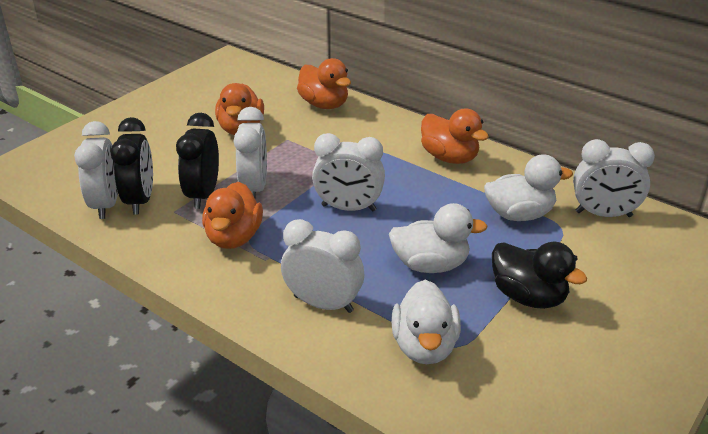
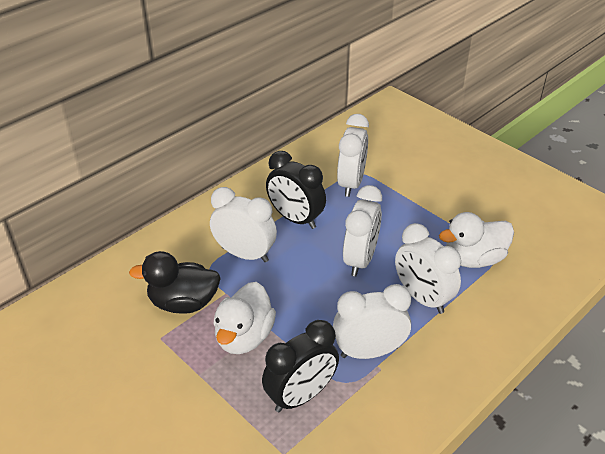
orange duck: [202,182,263,249] [215,83,264,135] [297,58,351,109] [421,109,489,164] = 4 -> none = 0
white duck: [389,203,488,273] [391,280,461,364] [484,154,573,221] = 3 -> [213,282,276,354] [439,212,514,268] = 2

